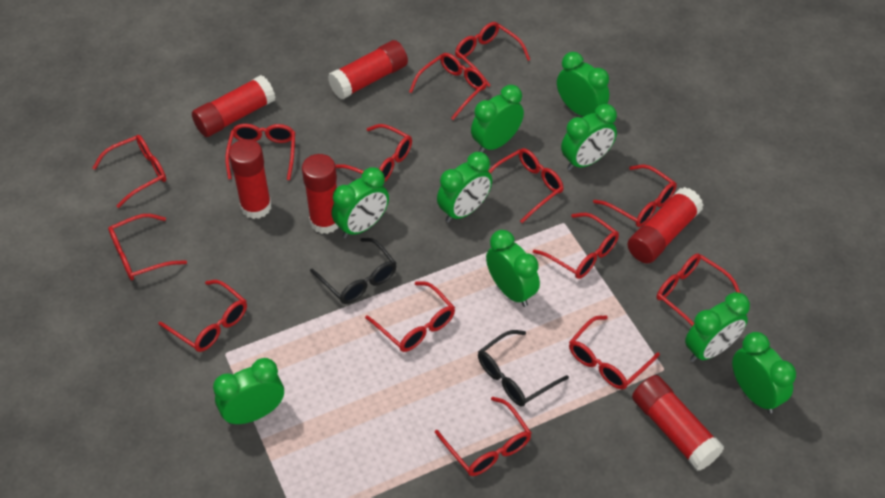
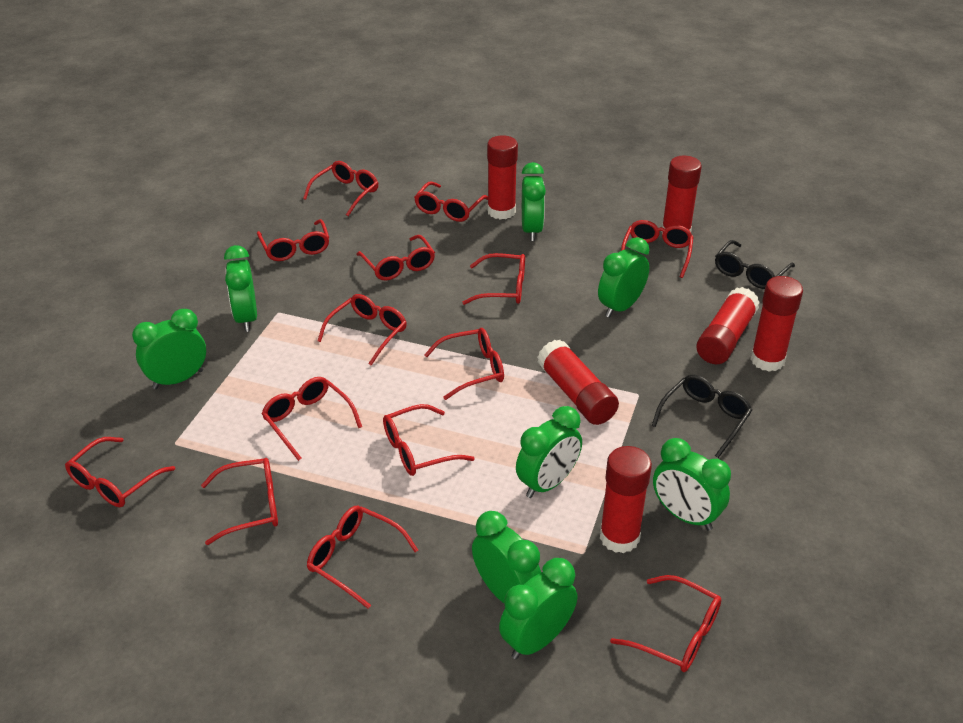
green clock: [213,358,284,425] [332,167,389,238] [437,152,492,223] [471,85,524,153] [486,230,540,307] [557,52,609,117] [561,104,617,171] [685,292,750,362] [732,332,796,413] = 9 -> [132,309,206,389] [224,245,257,332] [472,511,541,603] [499,558,577,659] [516,406,582,498] [522,162,546,241] [598,237,649,318] [653,438,731,531] = 8

